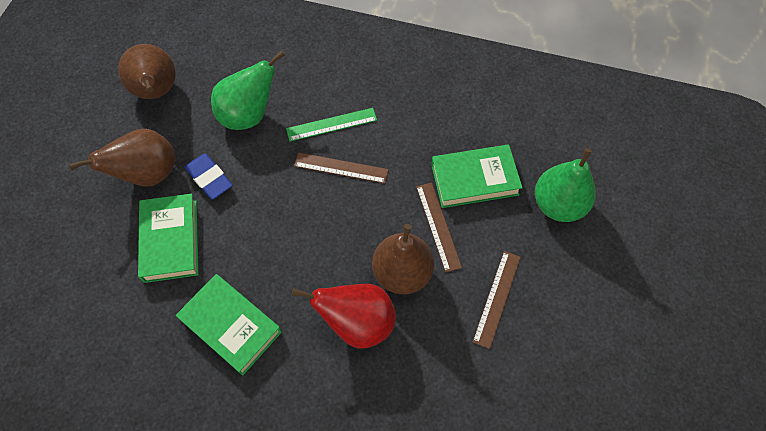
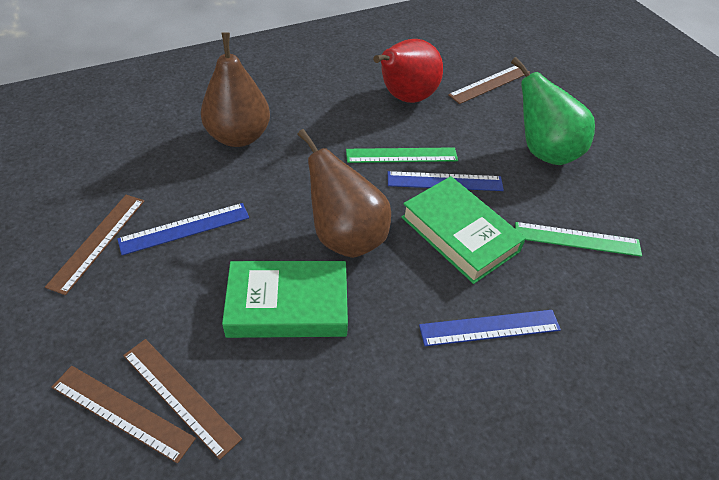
blue eraser: [185,154,233,200] = 1 -> none = 0
blue ruler: none = 0 -> [117,203,249,255] [388,171,504,191] [419,310,561,346] = 3
brown pear: [69,129,175,187] [118,44,176,99] [372,224,434,294] = 3 -> [201,32,270,147] [297,129,391,258] = 2
brown ruler: [294,152,389,184] [416,183,462,273] [473,251,521,349] = 3 -> [45,195,144,295] [51,366,196,464] [123,339,242,460] [448,66,530,104] = 4
green book: [138,194,199,283] [176,274,282,376] [431,145,523,208] = 3 -> [222,261,348,338] [401,176,526,284] = 2
green pear: [211,50,285,130] [535,148,596,222] = 2 -> [511,57,595,165] = 1
green ruler: [286,108,377,141] = 1 -> [346,147,458,163] [515,222,642,257] = 2

